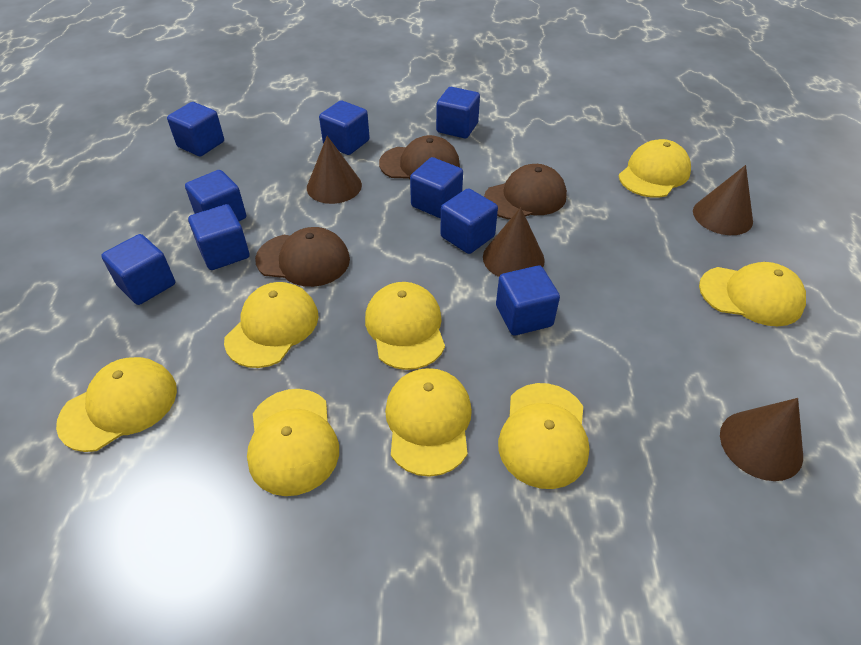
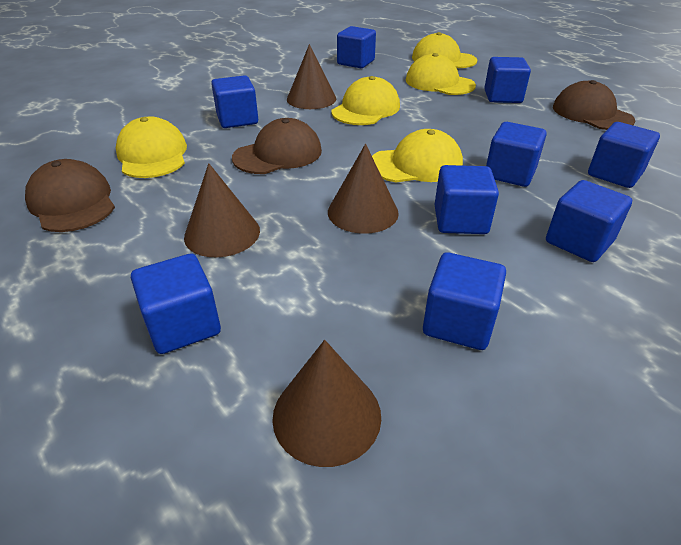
yellow cap: [56,357,177,452] [224,282,319,368] [247,389,339,496] [365,282,445,370] [385,368,472,477] [498,383,589,489] [619,139,691,198] [699,262,806,326] = 8 -> [116,117,187,178] [331,76,400,125] [372,129,463,183] [406,53,476,95] [412,32,477,68] = 5

